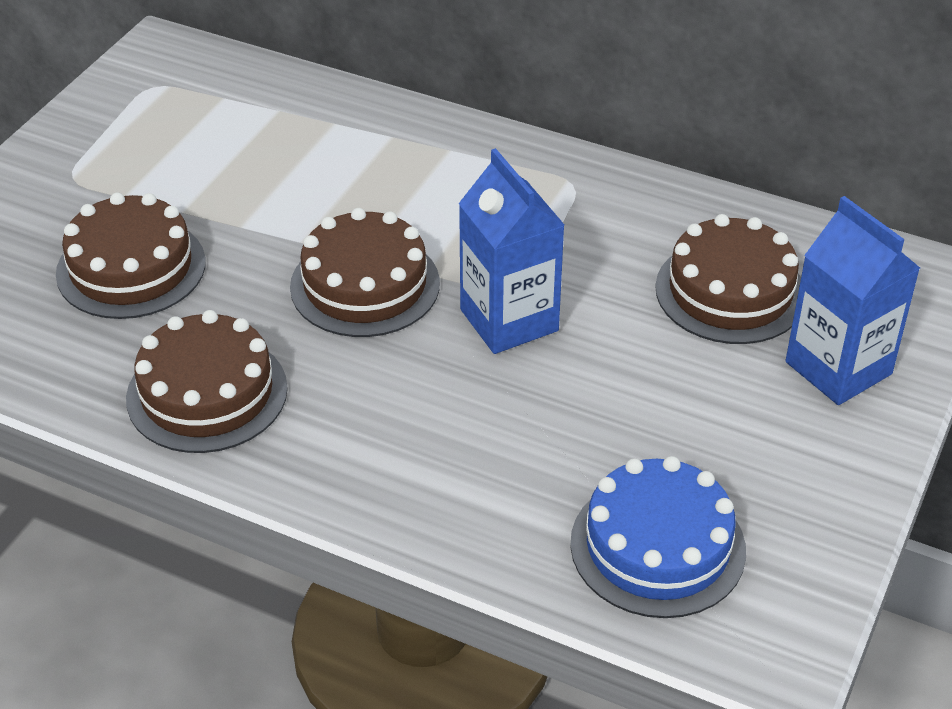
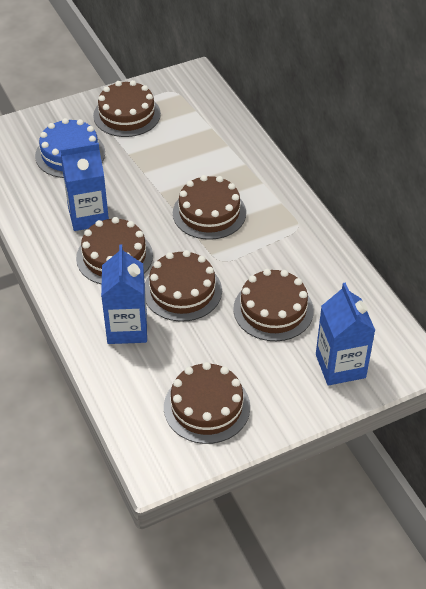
blue carton: [459,148,564,354] [785,196,920,405] = 2 -> [61,143,109,231] [101,245,147,344] [316,282,376,385] = 3
brown cake: [56,192,206,319] [126,310,288,453] [290,208,440,337] [655,214,801,344] = 4 -> [76,217,153,284] [93,80,161,137] [145,250,222,322] [164,362,250,444] [173,175,246,240] [233,269,314,341] = 6

